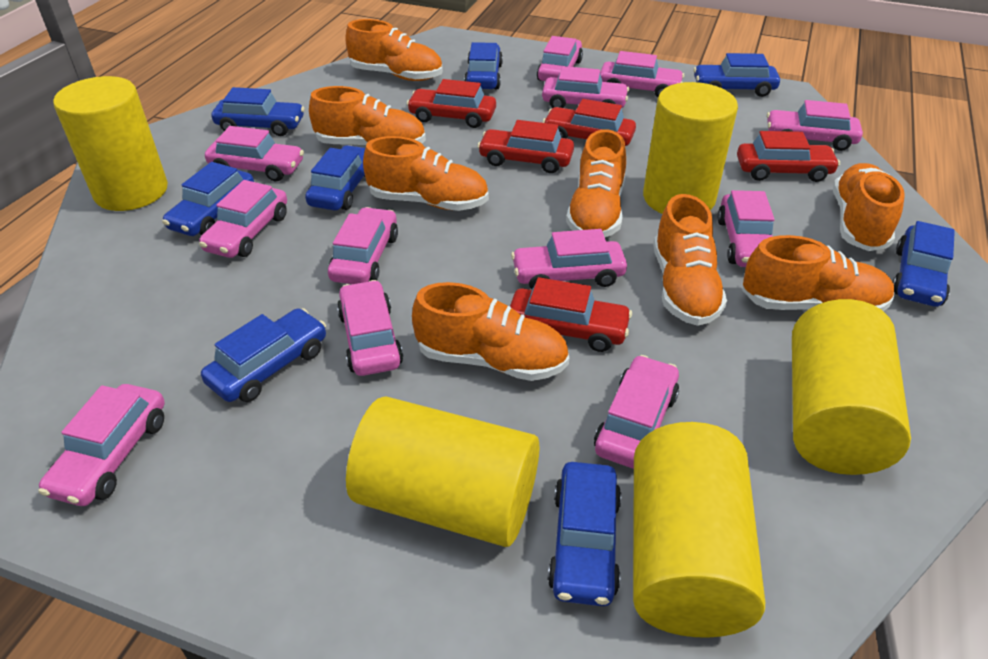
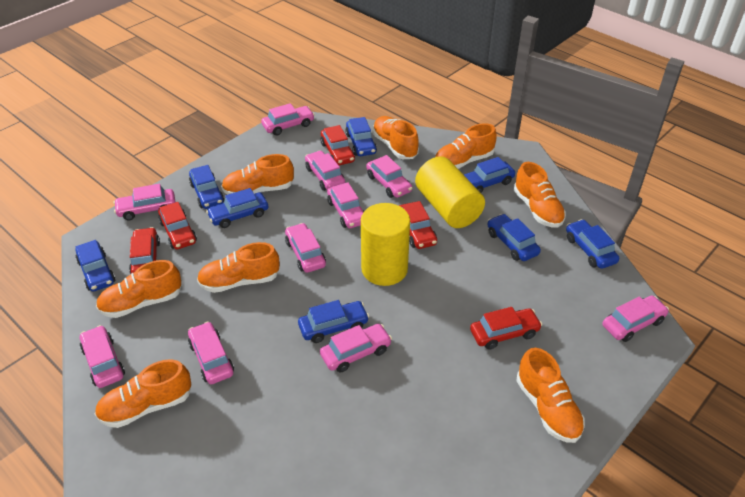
pink car: [38,384,165,506] [199,180,287,258] [205,126,304,181] [328,207,398,284] [337,280,403,376] [511,229,627,289] [537,36,583,81] [542,66,629,108] [594,355,679,469] [600,51,684,97] [717,190,775,267] [767,100,863,151] = 12 -> [80,325,125,388] [114,184,176,220] [188,321,234,384] [261,103,315,136] [285,223,326,273] [305,150,345,191] [320,324,392,372] [327,183,364,228] [366,155,412,198] [603,296,669,342] = 10
yellow cylinder: [53,76,168,211] [346,396,540,547] [633,422,765,638] [643,82,738,214] [792,299,911,475] = 5 -> [361,203,410,286] [415,156,485,228] = 2

